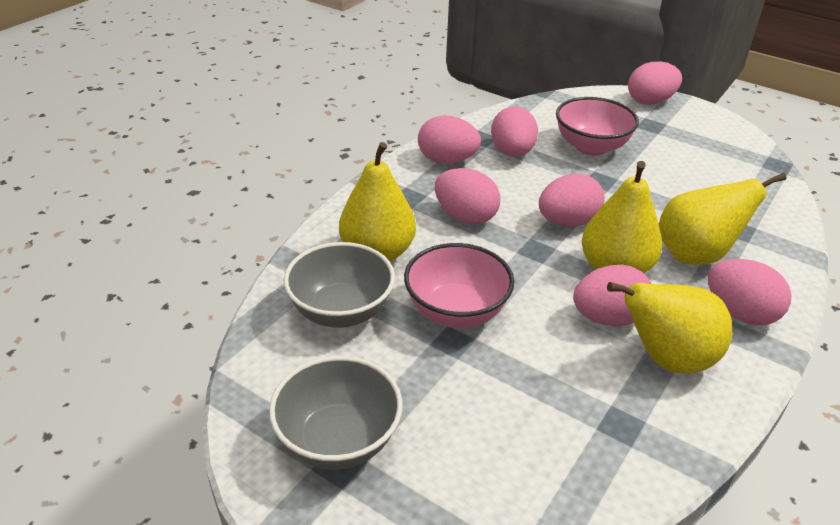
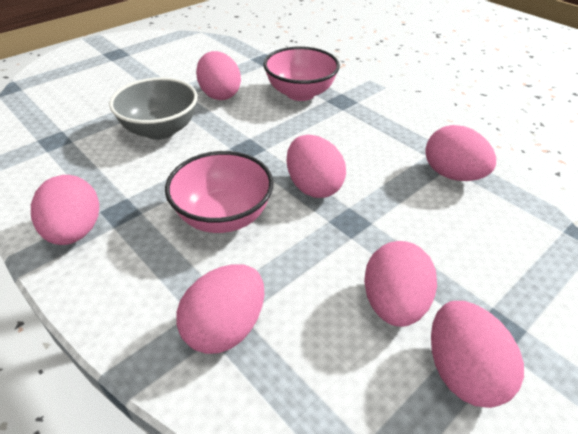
grey bowl: [269,356,403,469] [284,242,395,328] = 2 -> [109,77,198,140] = 1
yellow pear: [339,142,416,261] [582,161,662,274] [607,282,732,374] [659,172,787,265] = 4 -> none = 0

